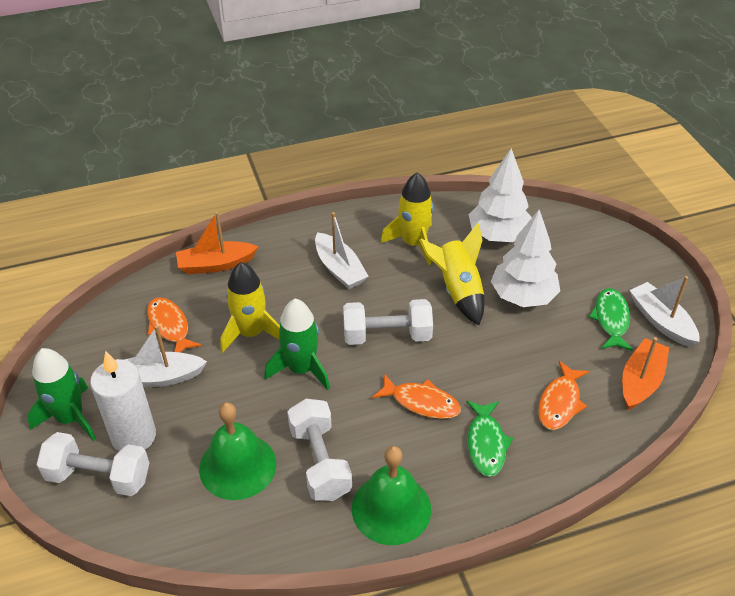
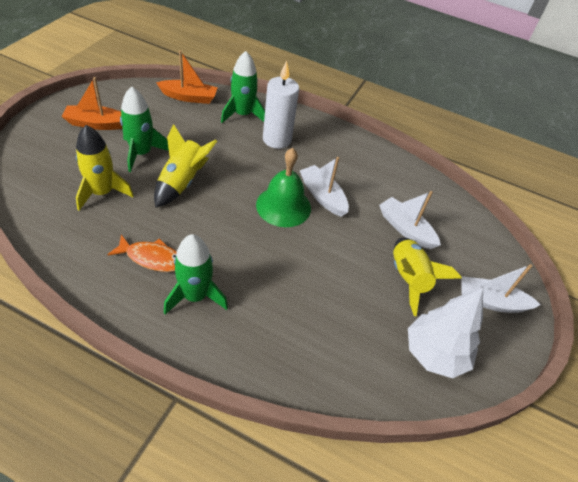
green bell: [199,402,276,500] [352,446,431,545] = 2 -> [256,148,311,227] = 1
green fish: [466,401,513,477] [589,288,633,351] = 2 -> none = 0
green rocket: [27,348,96,441] [264,299,330,390] = 2 -> [120,86,169,172] [164,234,228,314] [221,51,265,123] = 3
orange fish: [147,298,202,353] [372,374,461,419] [538,361,589,430] = 3 -> [107,235,177,272] = 1
white dumbbell: [37,432,149,496] [287,399,352,501] [343,299,433,345] = 3 -> none = 0
white tree: [469,148,532,242] [491,210,560,307] = 2 -> [408,288,483,378] = 1

